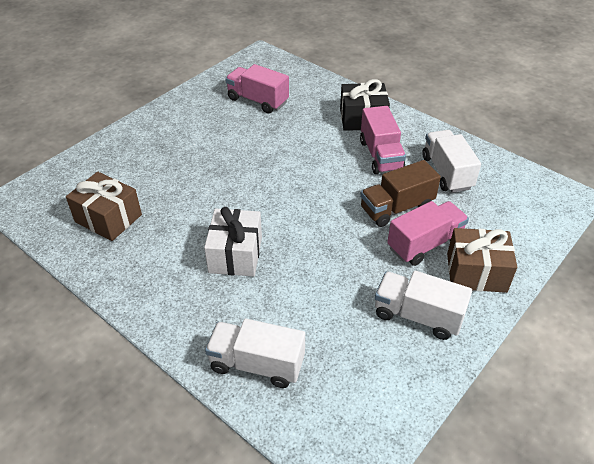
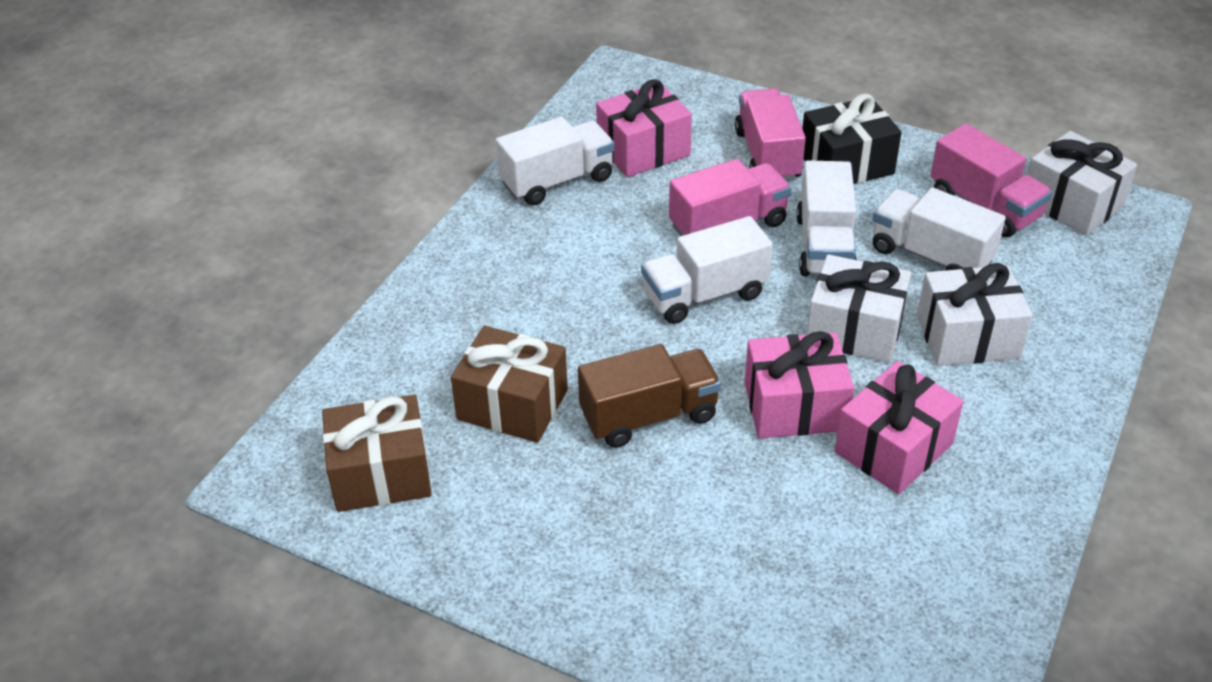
pink gift: none = 0 -> [596,79,692,177] [745,331,854,439] [835,361,964,494] = 3
white gift: [204,207,262,277] = 1 -> [807,254,911,363] [917,263,1033,366] [1028,131,1137,236] = 3
white truck: [205,319,305,388] [375,271,472,340] [422,130,481,193] = 3 -> [496,117,615,206] [641,216,773,324] [796,160,857,276] [872,188,1006,271] = 4

